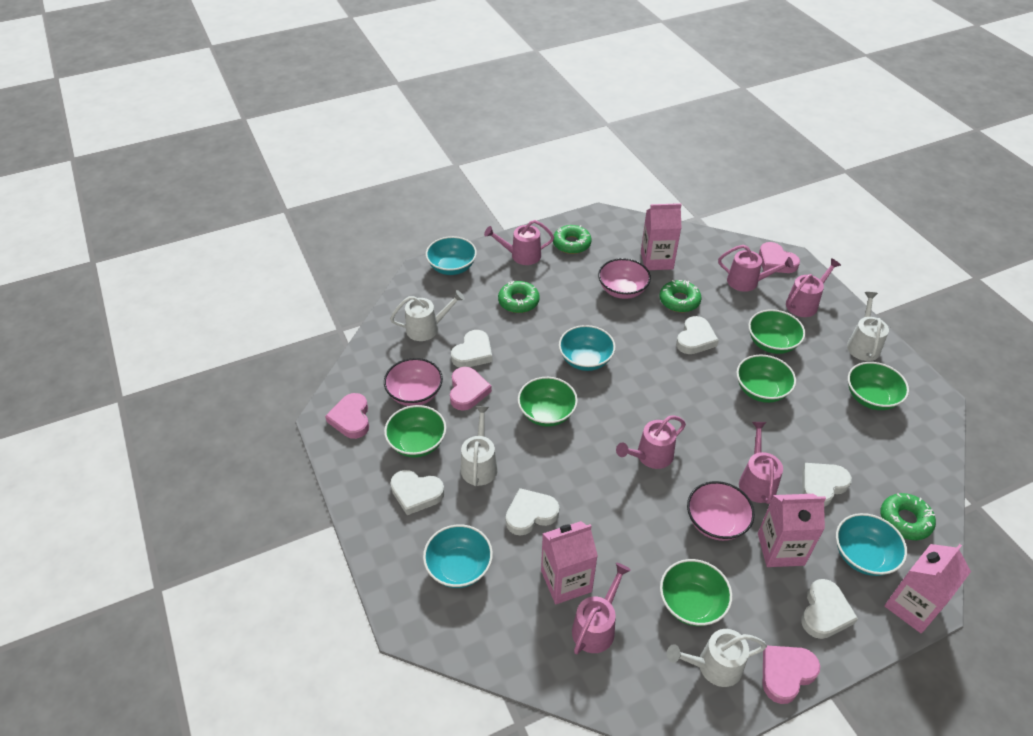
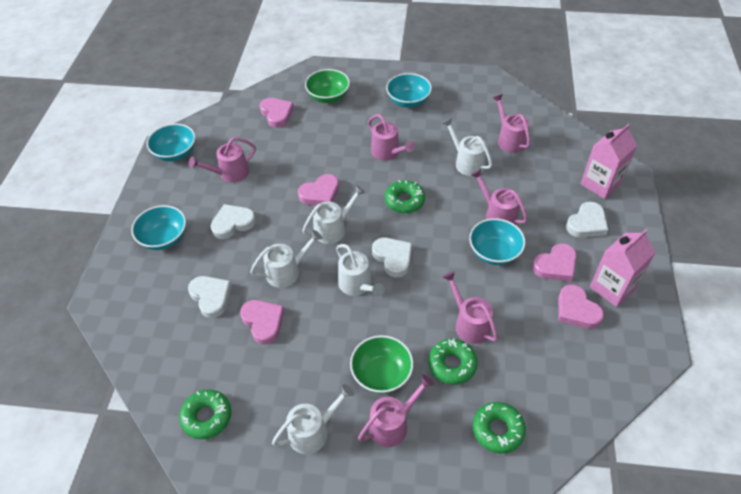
green bowl: [384,405,446,457] [518,377,578,427] [660,559,732,626] [736,354,796,403] [748,309,805,354] [848,362,909,410] = 6 -> [305,69,350,103] [350,335,414,393] = 2
pink bowl: [384,358,443,406] [598,258,651,299] [687,481,755,541] = 3 -> none = 0
pink carton: [541,521,598,604] [641,203,682,270] [758,494,826,567] [884,544,971,633] = 4 -> [581,124,637,199] [590,229,655,307] = 2
pink heart: [325,393,369,439] [450,367,492,411] [759,242,800,273] [763,646,820,704] = 4 -> [240,300,285,344] [260,98,294,128] [298,174,339,205] [532,243,577,282] [558,285,604,329] = 5
white heart: [390,470,445,515] [451,330,492,368] [506,488,559,536] [676,316,719,354] [801,579,858,639] [802,463,852,507] = 6 -> [188,276,232,318] [211,204,256,239] [372,238,412,277] [566,202,608,238] = 4
white watering can: [390,290,465,341] [461,406,498,486] [667,629,767,687] [847,292,889,361] = 4 -> [250,230,322,288] [272,384,354,454] [303,185,366,244] [336,244,385,297] [442,118,492,176] = 5

